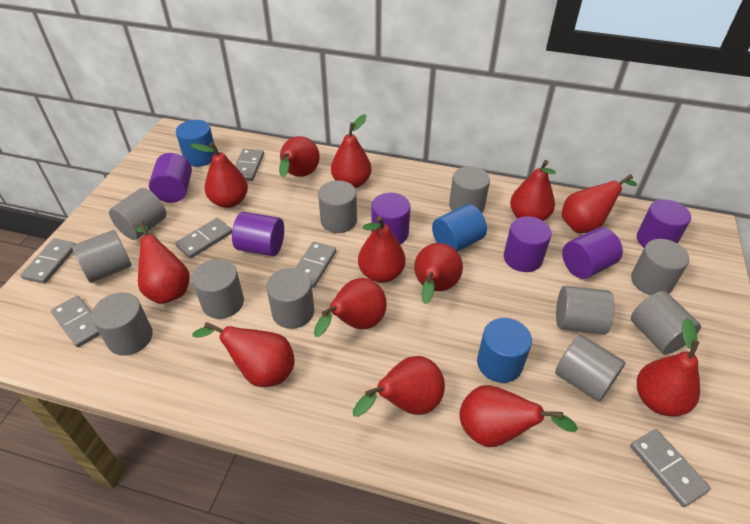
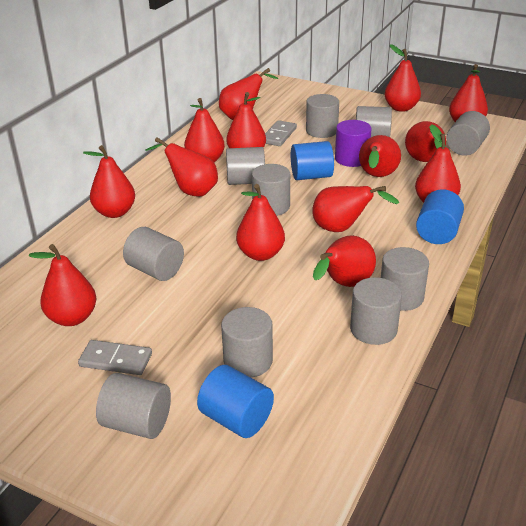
grey cylinder: [72,230,132,283] [91,292,153,356] [109,188,166,240] [192,259,244,319] [266,268,314,329] [318,180,357,233] [449,166,490,213] [555,335,625,402] [556,286,615,335] [631,239,689,296] [631,291,701,355] = 11 -> [96,373,171,439] [123,227,184,281] [221,307,273,378] [226,147,265,185] [252,164,290,216] [306,94,339,138] [350,277,402,345] [356,106,392,137] [381,247,429,311] [447,111,490,156] = 10
grey domino: [20,238,76,284] [51,296,100,348] [175,218,232,259] [235,149,264,181] [296,241,336,288] [630,429,711,507] = 6 -> [78,340,152,375] [265,120,297,146] = 2
purple cylinder: [149,153,192,203] [232,212,284,256] [371,193,411,244] [504,216,552,272] [562,227,623,279] [637,199,691,248] = 6 -> [335,120,371,167] = 1
red pear: [136,222,190,304] [191,142,248,208] [192,322,295,387] [279,136,320,177] [314,278,387,337] [331,114,371,188] [353,356,445,417] [358,216,406,283] [414,243,463,304] [459,385,578,447] [510,160,556,221] [562,174,637,233] [637,318,700,417] = 13 -> [29,244,96,326] [83,145,135,218] [146,137,218,197] [184,98,225,162] [219,68,278,120] [226,92,266,148] [236,184,285,261] [312,186,399,232] [313,236,376,287] [359,135,401,177] [385,44,421,112] [405,121,446,162] [415,124,461,203] [449,64,488,122] = 14

